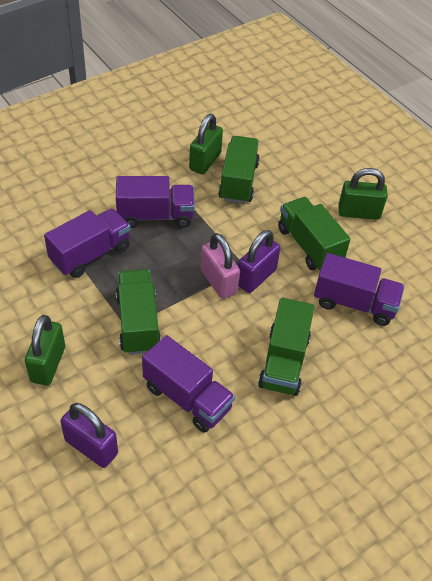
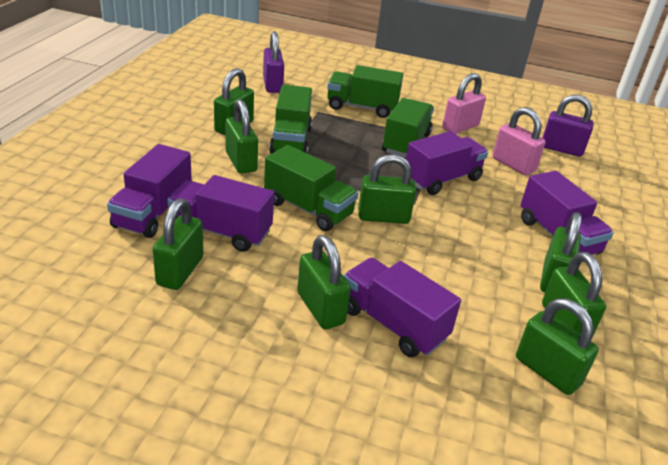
green padlock: [25,315,65,386] [189,114,223,174] [338,168,388,220] = 3 -> [153,198,203,290] [214,68,254,135] [225,99,258,174] [297,235,351,329] [358,154,416,224] [516,298,599,395] [540,212,582,293] [542,252,606,335] = 8
pink padlock: [200,233,240,299] = 1 -> [442,73,486,134] [493,107,545,175] = 2
purple truck: [44,208,131,278] [116,176,195,228] [142,335,235,433] [314,253,405,326] = 4 -> [107,144,192,238] [167,175,274,252] [343,258,461,357] [406,131,488,195] [520,171,614,255] = 5

